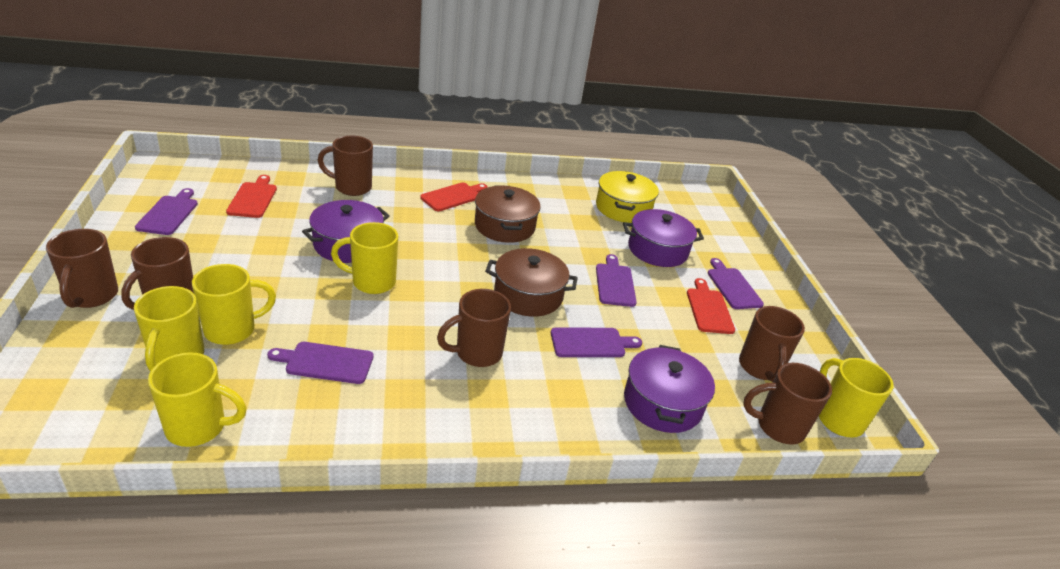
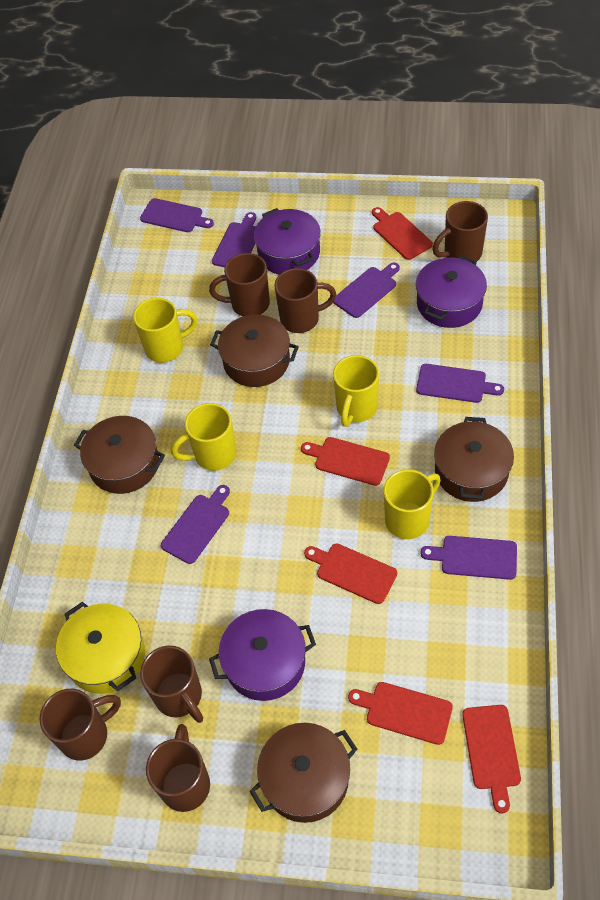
brown pot: [475,185,541,243] [485,248,578,317] = 2 -> [74,416,165,494] [210,314,299,387] [250,723,357,823] [434,417,514,502] = 4
purple cutting board: [135,188,198,235] [267,342,373,384] [551,327,642,357] [596,254,637,307] [708,258,764,309] = 5 -> [140,198,214,232] [161,485,230,564] [212,212,256,267] [333,263,400,318] [416,364,504,403] [420,536,517,580] = 6
red cutting board: [226,175,277,218] [420,183,488,211] [687,278,735,334] = 3 -> [301,437,390,486] [304,543,397,604] [348,682,453,745] [372,207,433,260] [462,705,521,814] = 5
yellow mug: [134,286,204,371] [148,352,247,447] [192,264,276,345] [331,222,398,294] [819,358,894,438] = 5 -> [133,298,197,363] [171,403,236,471] [333,355,379,427] [384,469,441,539] = 4

